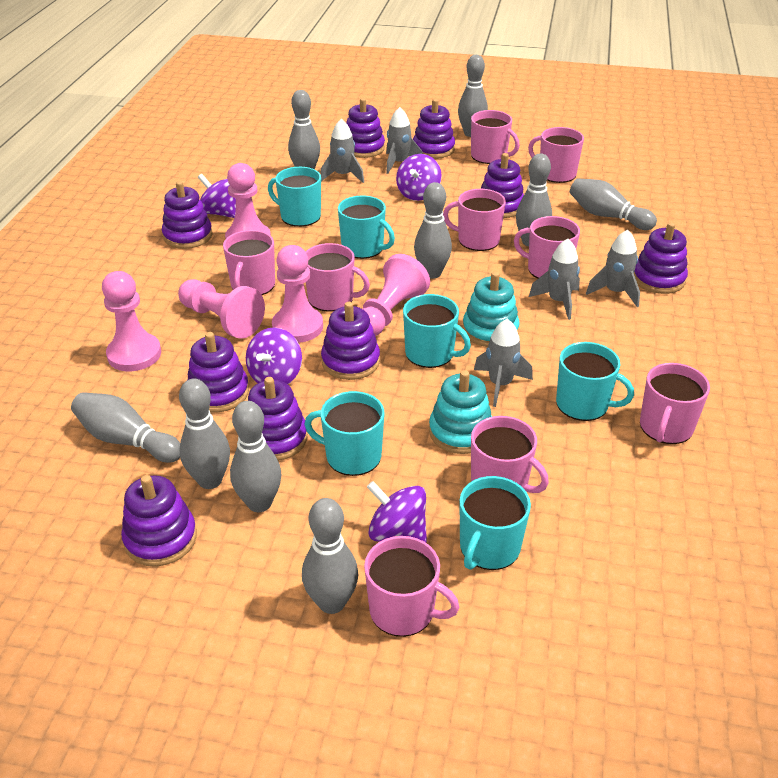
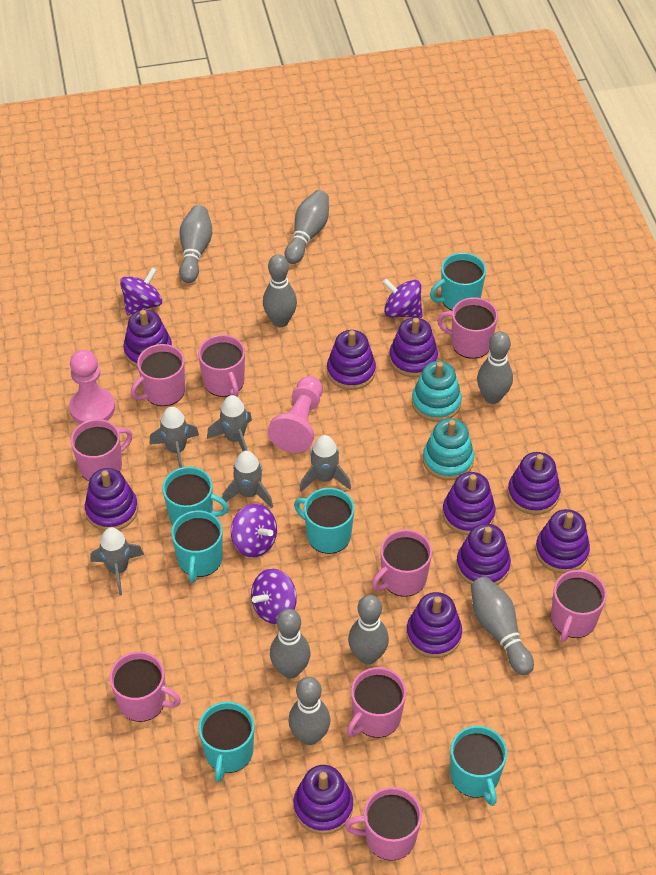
grey bowling pin: [71,392,180,463] [179,379,230,489] [230,401,281,512] [288,90,320,169] [302,498,358,614] [414,182,452,279] [458,55,488,137] [516,153,552,246] [570,178,657,230] = 9 -> [179,205,212,283] [263,254,297,327] [270,609,310,678] [285,190,329,264] [288,677,330,745] [348,595,389,665] [471,576,534,675] [477,331,513,404] = 8
pink pawn: [102,271,161,371] [178,279,265,339] [225,163,271,239] [272,245,323,343] [363,254,430,336] = 5 -> [69,350,115,424] [268,376,323,453] = 2
purple stacking toy: [121,475,197,567] [162,181,212,249] [187,332,249,412] [248,377,308,461] [321,302,380,380] [346,98,385,158] [413,99,455,159] [481,153,524,218] [634,222,688,294] = 9 -> [85,468,138,531] [123,310,172,368] [294,765,353,834] [327,330,376,390] [389,318,438,377] [406,592,462,658] [442,472,495,535] [456,523,511,585] [508,452,560,515] [535,509,590,573] = 10

